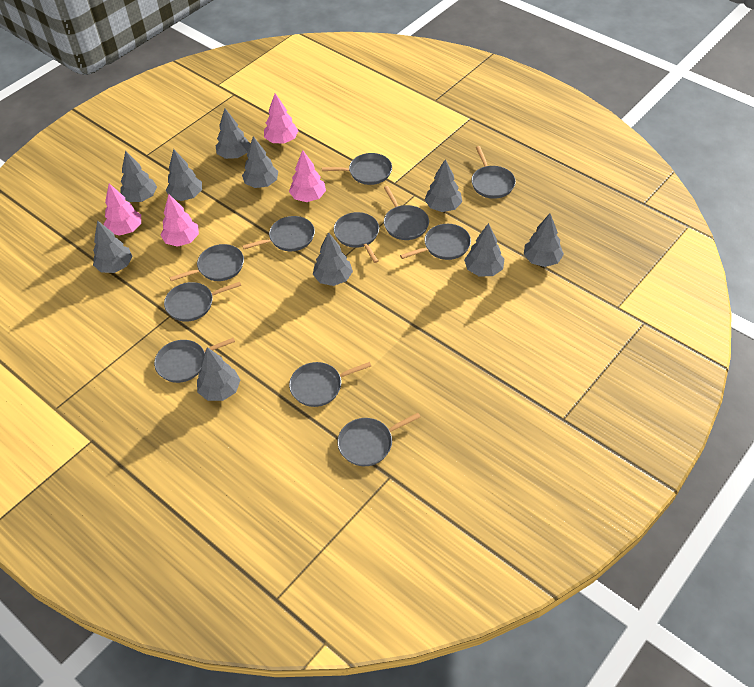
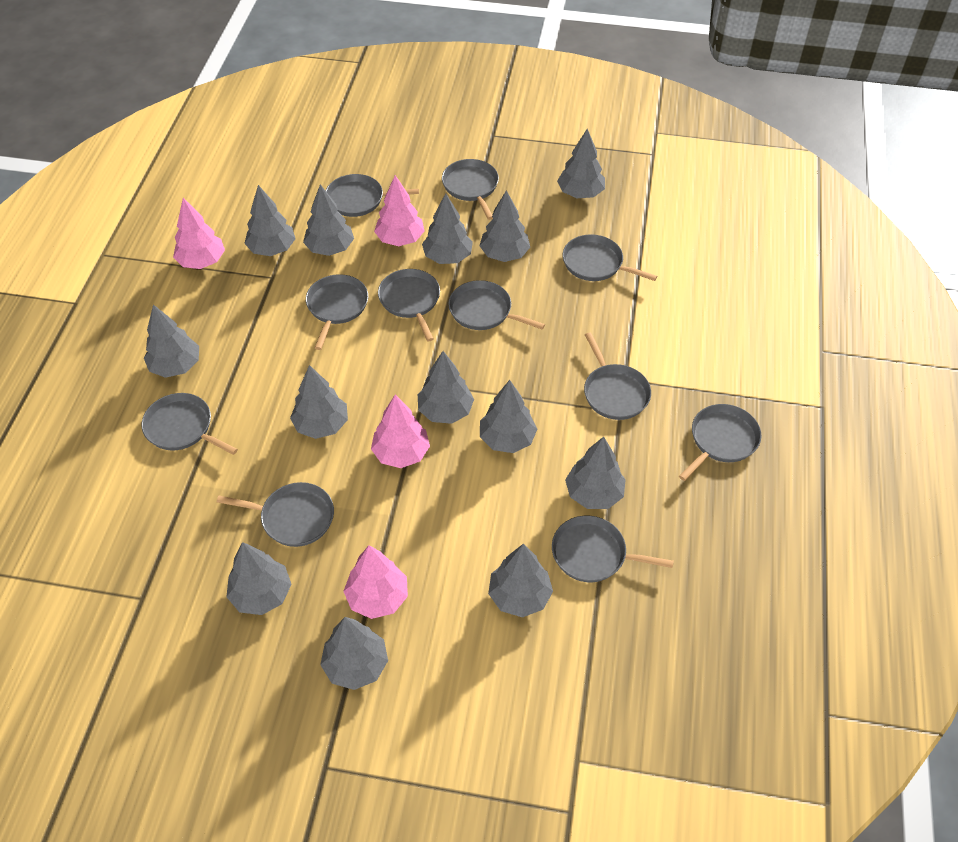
grey tree: [93,220,133,273] [121,151,157,202] [166,149,202,201] [197,347,240,401] [216,108,250,159] [242,136,278,188] [313,232,353,286] [425,159,462,212] [464,223,504,277] [524,213,564,267] = 10 -> [144,304,199,378] [226,542,292,615] [244,185,296,256] [290,365,348,439] [303,184,354,256] [320,617,388,690] [418,351,474,424] [422,193,473,264] [479,190,530,262] [480,380,537,453] [488,544,553,617] [557,129,605,198] [565,437,626,509] = 13

